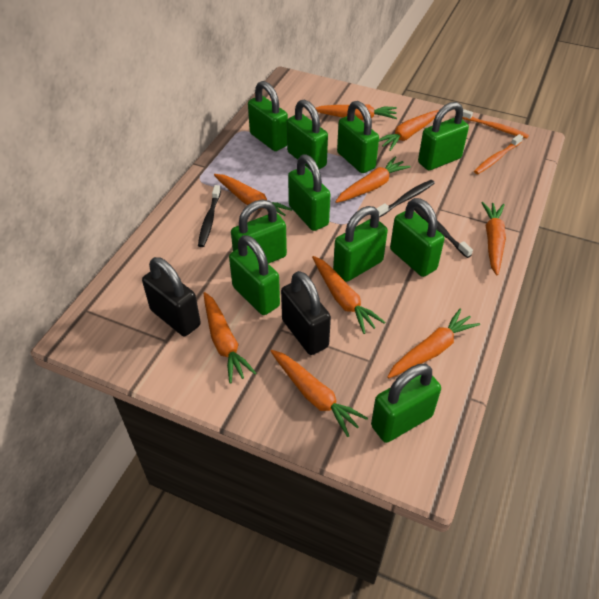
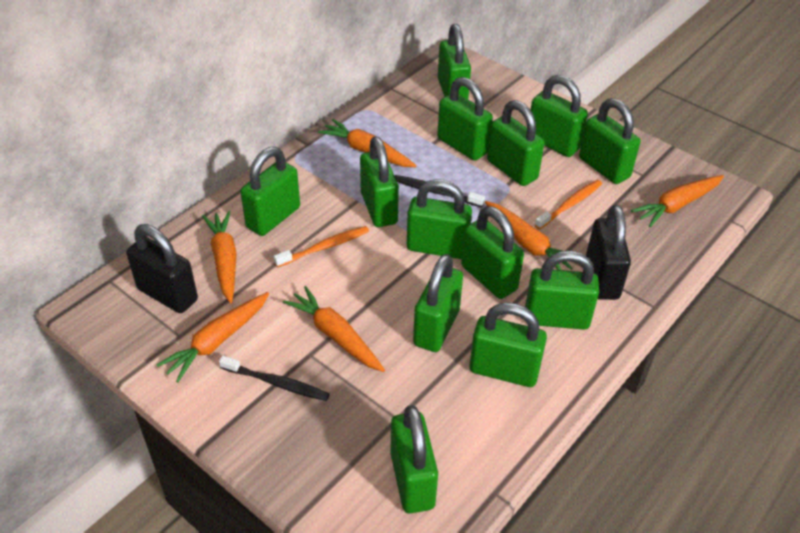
black toothbrush: [198,185,221,247] [376,180,435,217] [414,207,473,258] = 3 -> [219,356,330,401] [395,175,485,207] = 2
green padlock: [229,235,280,315] [231,200,287,264] [248,81,288,151] [287,100,328,169] [288,154,330,231] [333,206,388,282] [337,101,379,173] [371,364,441,443] [390,198,445,277] [418,102,469,170] = 10 -> [240,147,300,236] [360,136,399,227] [391,405,438,514] [407,179,472,259] [413,254,463,352] [437,77,493,161] [438,24,471,99] [461,206,524,299] [470,302,547,387] [487,100,544,186] [525,251,599,330] [531,75,588,157] [579,98,641,184] = 13
orange carrot: [204,292,256,383] [214,174,292,216] [270,350,368,437] [312,256,385,334] [315,104,397,120] [335,156,411,203] [379,110,439,151] [387,308,480,378] [481,202,506,275] = 9 -> [156,292,269,383] [202,211,237,303] [283,286,385,372] [318,119,417,167] [485,201,573,270] [631,175,724,227] = 6

